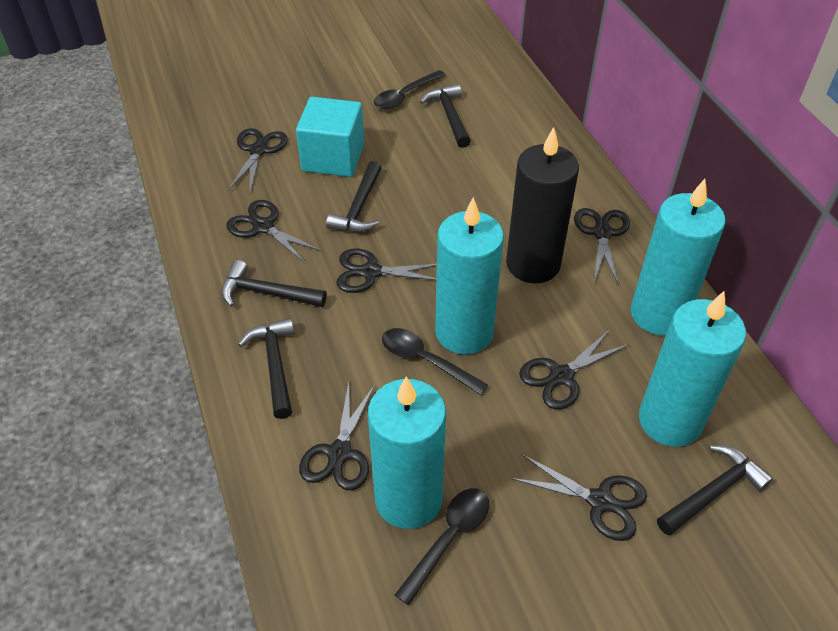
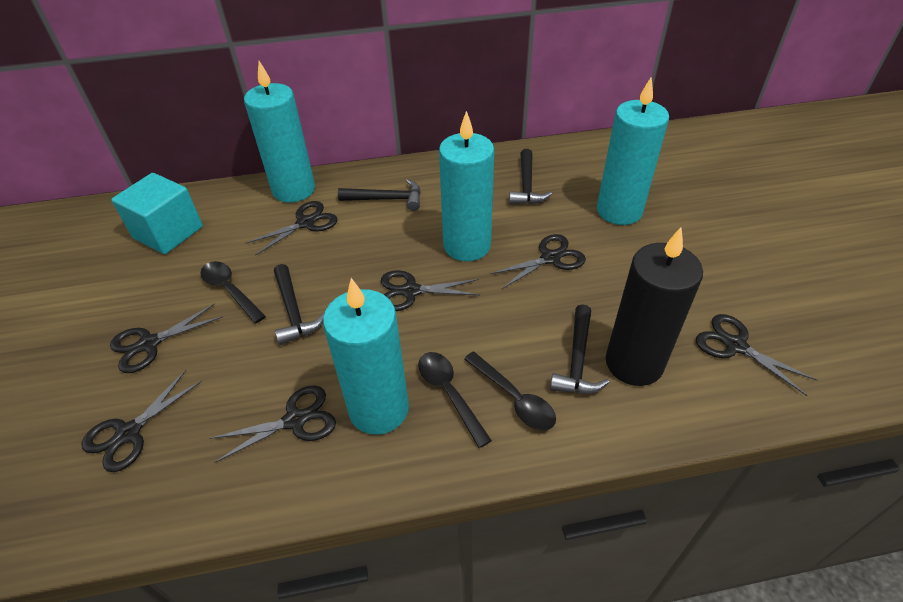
black hammer: [221,260,327,307] [238,318,294,419] [326,161,382,232] [420,84,471,148] [657,445,773,535] = 5 -> [274,264,324,345] [338,179,421,211] [509,149,552,204] [550,305,610,394] = 4

